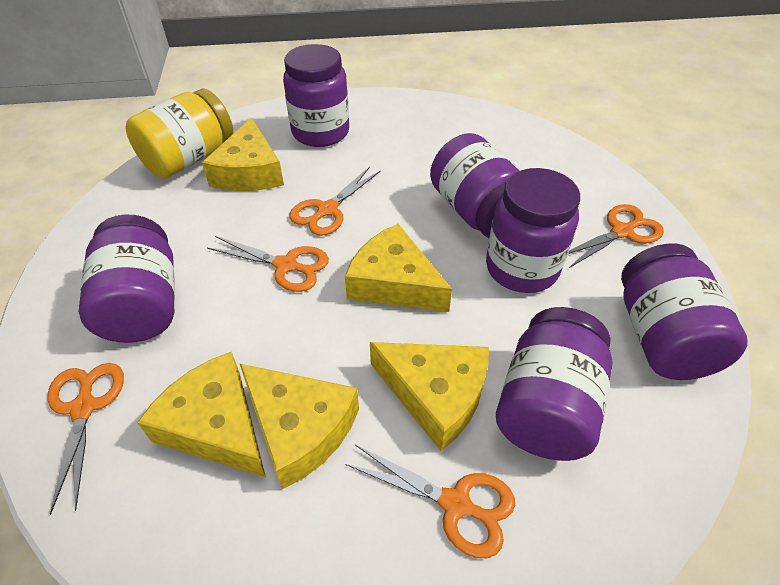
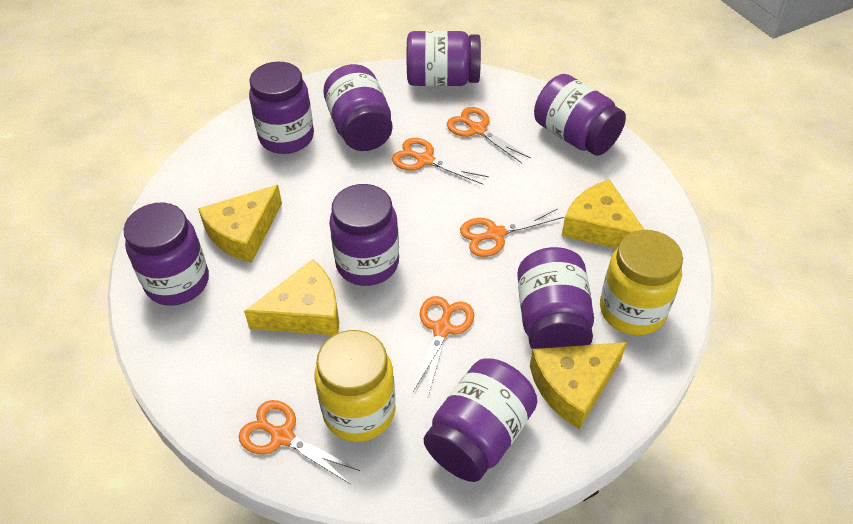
purple jar: [78,215,175,343] [283,44,349,147] [430,133,519,238] [486,168,580,293] [496,307,613,461] [621,244,748,380] = 6 -> [123,203,209,306] [249,62,314,154] [323,64,393,151] [329,184,399,286] [407,31,481,86] [424,358,537,482] [517,247,594,349] [534,74,626,156] = 8
yellow cheese: [137,352,266,477] [202,118,284,191] [239,363,359,489] [345,224,452,312] [370,342,489,451] = 5 -> [198,185,282,263] [244,259,339,335] [530,342,627,430] [561,179,645,249] = 4
yellow jar: [126,88,233,178] = 1 -> [315,330,396,442] [600,230,683,335] = 2

